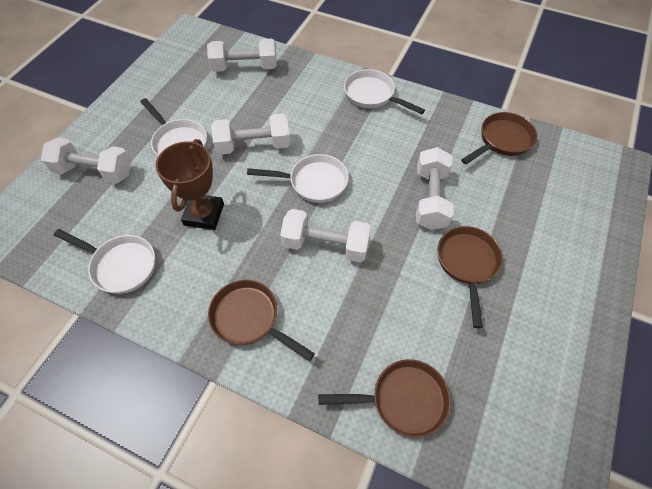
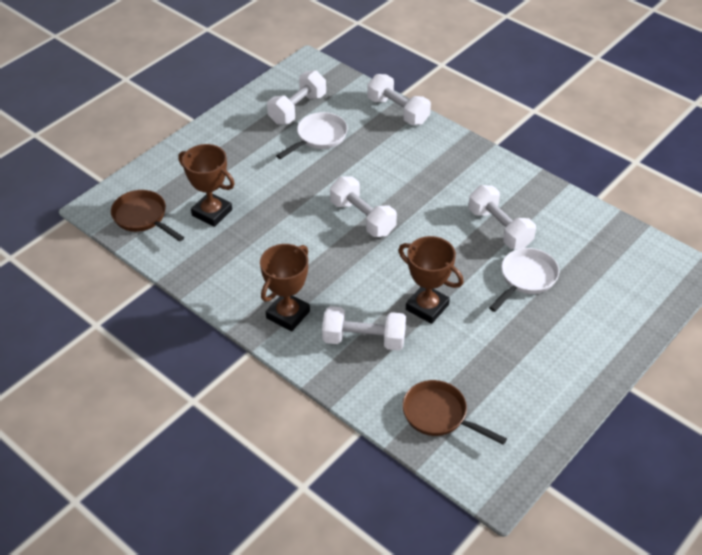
brown pan: [208,280,315,361] [318,359,451,438] [437,226,503,328] [461,112,537,164] = 4 -> [111,190,184,242] [402,380,507,445] = 2
brown trophy: [156,139,224,230] = 1 -> [178,144,235,227] [260,244,310,331] [398,236,464,324] = 3
white pan: [54,229,155,294] [140,98,207,156] [247,154,349,203] [344,69,425,114] = 4 -> [276,112,348,159] [489,248,559,312] = 2

